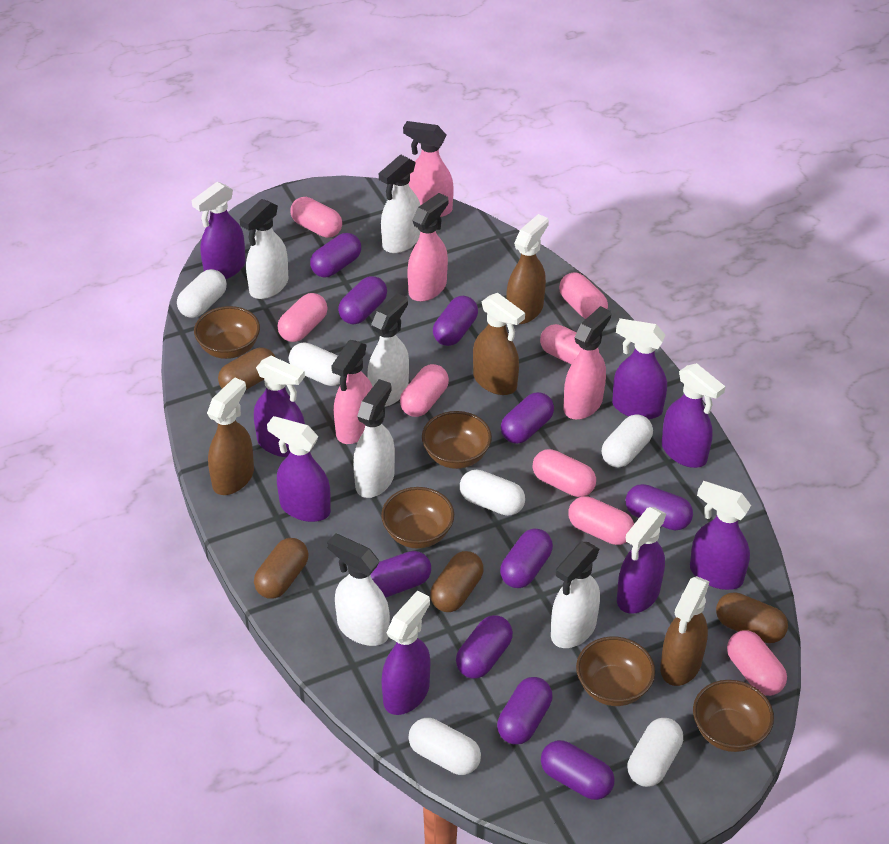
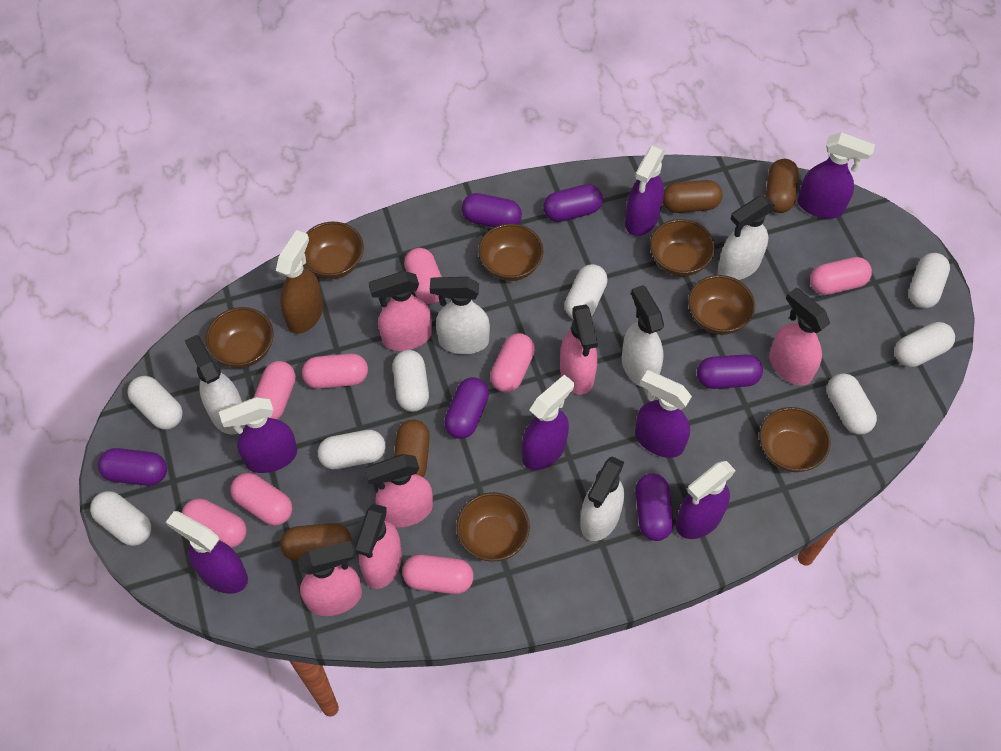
brown bowl: [194,306,260,359] [381,487,454,549] [422,411,492,469] [576,636,655,706] [693,680,774,752] = 5 -> [206,307,274,368] [304,222,364,279] [456,492,530,562] [478,223,544,281] [650,219,715,277] [688,275,755,335] [759,407,831,472] = 7
brown spray bottle: [207,377,254,495] [473,293,525,395] [506,214,549,324] [660,576,710,686] = 4 -> [276,230,323,334] = 1
pink spray bottle: [331,340,373,444] [403,121,454,217] [407,193,448,302] [564,306,611,420] = 4 -> [298,541,362,616] [354,504,402,589] [365,454,433,527] [369,271,432,351] [560,304,598,395] [769,287,830,386] = 6
purple capsule: [310,233,361,277] [338,276,387,324] [370,551,431,598] [433,296,478,346] [456,615,513,679] [497,677,552,745] [500,528,553,588] [501,392,554,444] [541,740,614,800] [626,484,693,530] = 10 -> [98,448,167,486] [444,377,489,439] [462,193,522,227] [543,184,603,222] [635,473,674,541] [697,354,763,389] = 6
purple spray bottle: [192,182,246,279] [254,356,305,457] [267,416,331,522] [382,590,430,715] [612,318,667,419] [617,507,666,614] [662,363,726,468] [690,481,751,590] = 8 -> [166,511,248,594] [219,397,297,473] [522,375,574,470] [625,145,666,236] [635,370,692,458] [676,461,736,539] [798,132,875,218] = 7
white capsule: [177,269,227,318] [289,342,340,386] [408,718,481,775] [460,470,525,516] [602,414,653,468] [628,718,683,787] = 6 -> [90,491,151,546] [127,376,183,430] [318,430,385,469] [393,350,429,412] [565,264,608,319] [827,373,877,435] [895,322,955,367] [909,253,950,309] = 8
white spray bottle: [239,199,288,299] [327,533,390,646] [353,379,395,498] [367,293,409,407] [379,155,420,253] [551,542,600,648] = 6 -> [185,335,245,435] [430,277,490,354] [580,456,624,541] [622,285,664,387] [718,195,775,280] = 5

